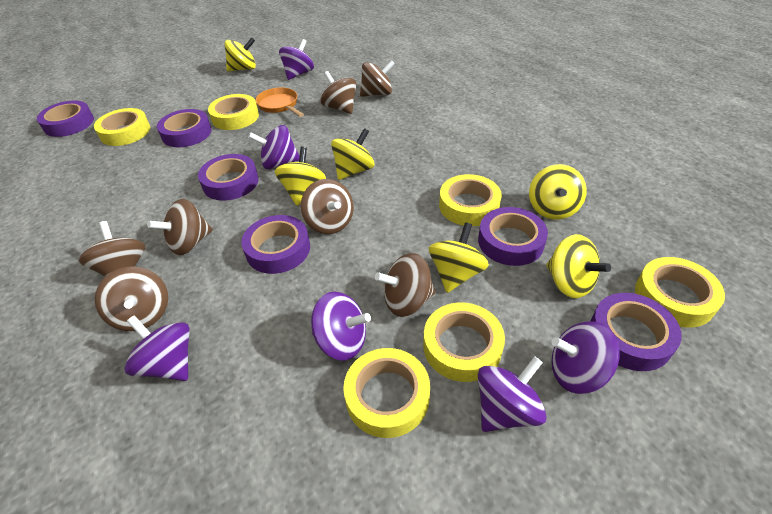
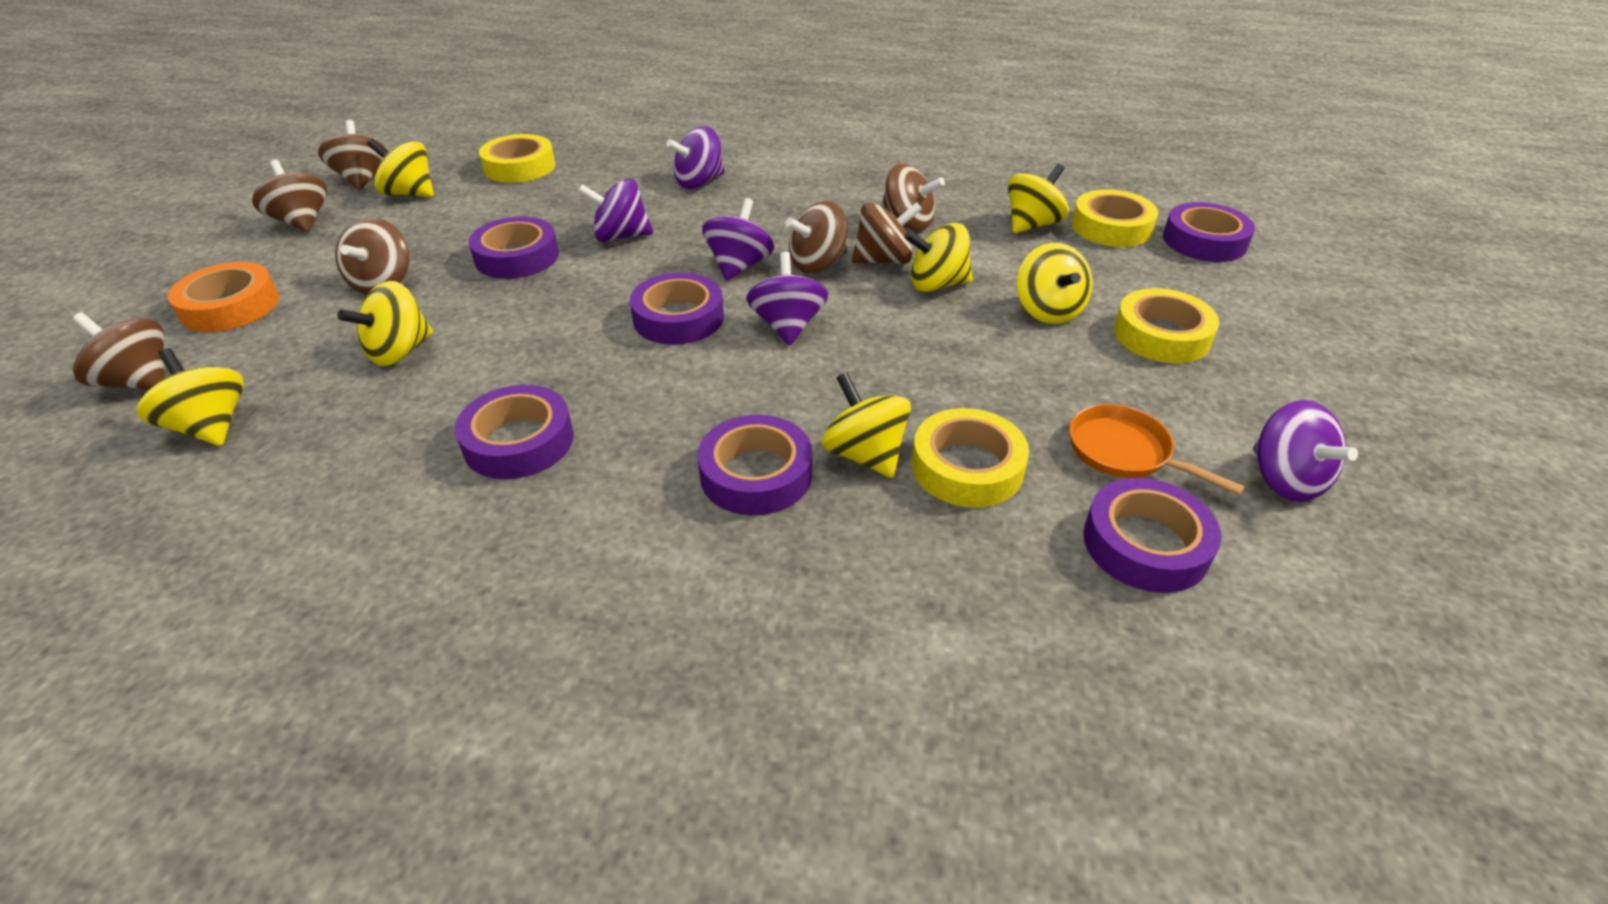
orange tape: none = 0 -> [168,262,279,332] = 1
purple spinning top: [124,315,190,381] [248,125,300,169] [279,39,314,80] [311,291,371,361] [478,356,547,432] [551,321,620,394] = 6 -> [578,178,653,242] [666,126,725,189] [702,198,774,281] [746,252,828,345] [1253,400,1358,502] = 5
yellow spinning top: [225,37,256,72] [275,146,326,206] [331,128,374,180] [429,222,489,293] [529,164,587,220] [546,234,611,298] = 6 -> [137,348,244,446] [337,281,433,366] [367,139,434,197] [822,372,911,478] [904,223,973,292] [1008,164,1069,233] [1017,243,1093,324] = 7
yellow tape: [94,108,150,146] [208,94,259,130] [343,348,430,438] [423,302,505,382] [439,174,502,226] [635,257,725,328] = 6 -> [479,134,555,183] [912,408,1029,508] [1072,189,1158,247] [1114,288,1219,363] = 4

